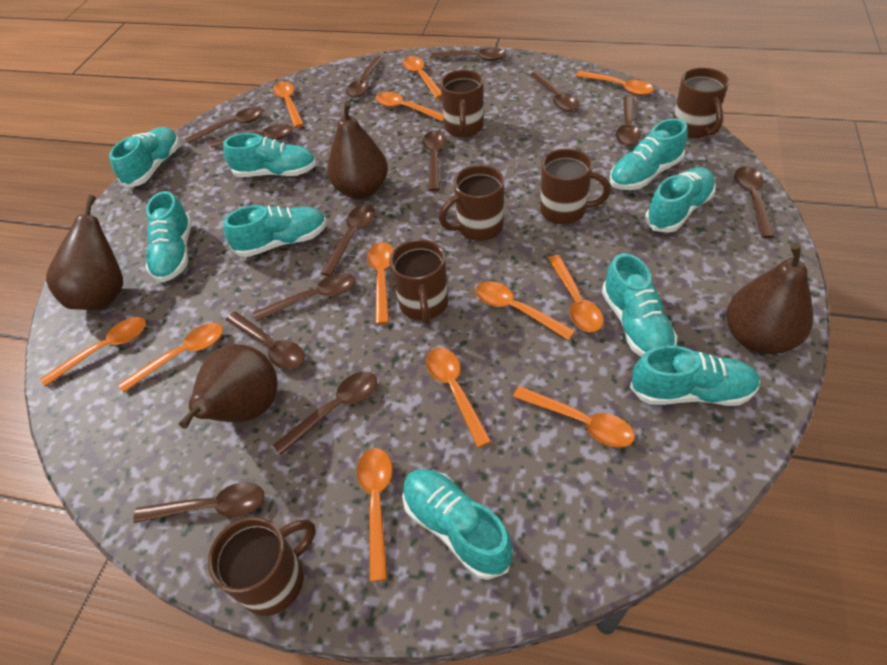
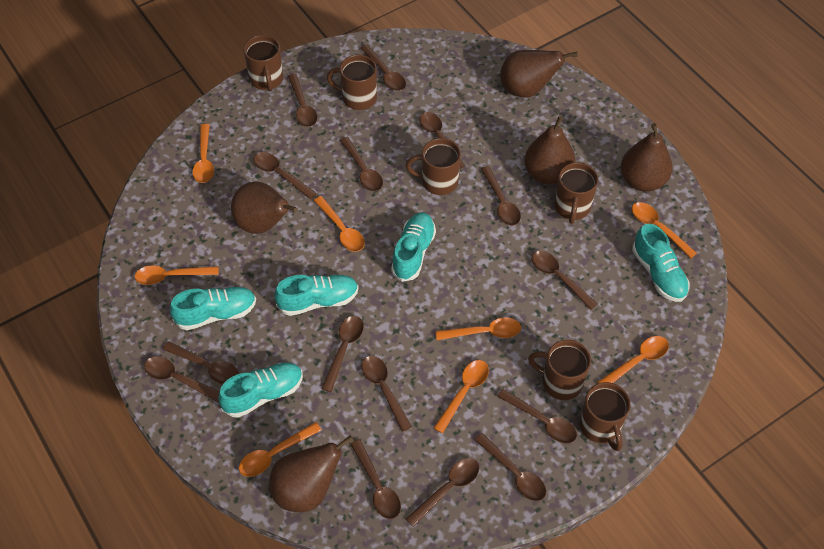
brown pear: [46,195,123,310] [179,344,278,429] [327,101,388,199] [726,243,813,354] = 4 -> [231,182,298,234] [269,435,354,512] [500,50,578,98] [525,116,575,184] [621,123,673,192] = 5
brown spoon: [133,482,264,523] [186,107,263,144] [210,124,293,148] [226,312,304,369] [253,273,355,322] [273,371,377,455] [321,205,375,276] [346,57,382,98] [422,130,446,191] [431,48,506,61] [530,71,579,111] [616,96,641,146] [735,166,775,238] = 13 -> [144,357,220,402] [163,342,239,384] [253,152,317,199] [288,74,317,127] [321,316,364,392] [340,137,383,191] [350,439,401,519] [360,45,406,91] [362,356,412,432] [406,458,479,527] [419,112,465,169] [475,433,546,501] [481,166,521,226] [497,389,577,443] [532,251,598,309] = 15
orange spoon: [40,317,146,387] [118,323,223,393] [273,81,304,128] [357,448,392,582] [367,242,394,324] [375,92,444,122] [402,56,441,99] [426,348,492,448] [476,281,575,340] [513,386,635,448] [548,255,603,332] [575,71,654,96] = 12 -> [134,265,219,285] [193,124,214,183] [239,422,321,477] [314,196,365,252] [434,360,489,433] [436,318,521,340] [597,336,669,383] [632,202,697,259] = 8
turquoise shoe: [109,127,180,188] [146,191,192,282] [223,133,316,177] [223,205,327,257] [402,469,513,580] [602,253,677,357] [610,118,688,190] [630,345,760,406] [645,167,716,233] = 9 -> [170,287,256,330] [218,363,303,418] [275,275,359,316] [391,213,436,282] [632,224,689,302] = 5

